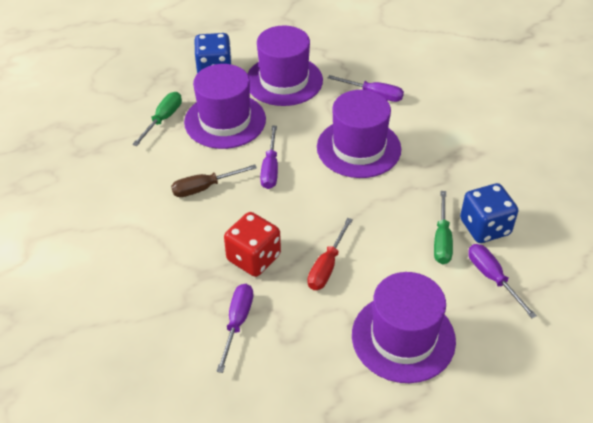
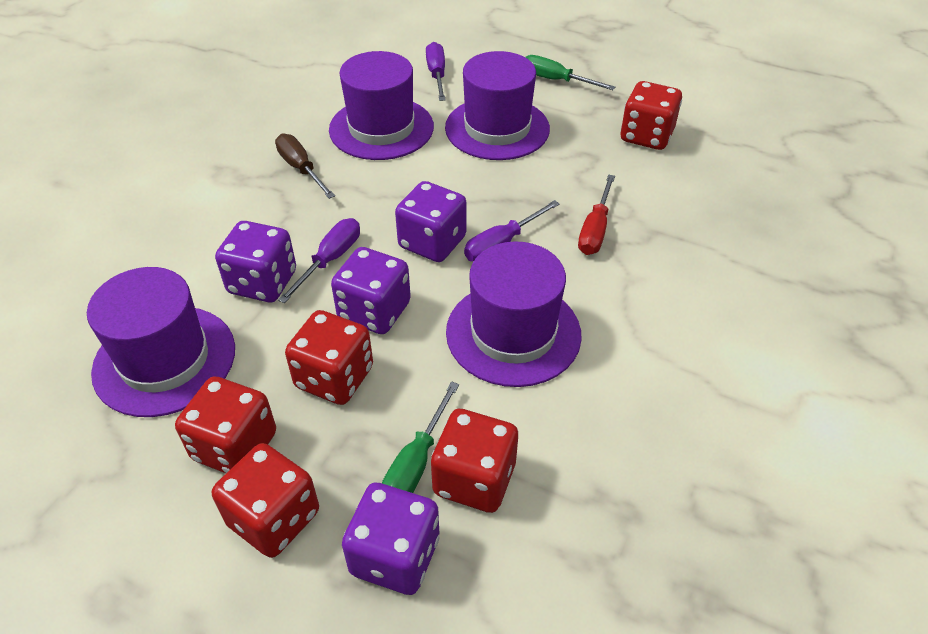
blue dice: [195,33,232,74] [460,183,518,243] = 2 -> none = 0
purple dice: none = 0 -> [215,221,296,302] [331,247,411,334] [342,483,439,595] [395,181,467,262] = 4
purple screwdriver: [216,284,253,373] [260,126,278,189] [328,75,404,102] [468,244,537,318] = 4 -> [278,218,360,303] [426,42,446,101] [464,200,559,262] = 3
red dice: [224,212,281,277] = 1 -> [175,376,276,473] [212,443,319,558] [285,310,373,405] [431,409,518,513] [621,81,682,150] = 5

